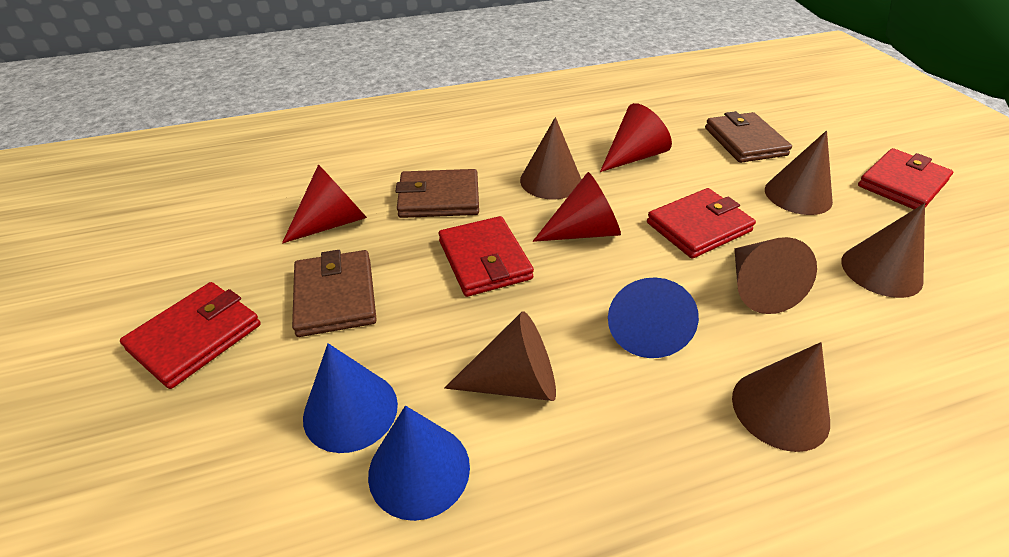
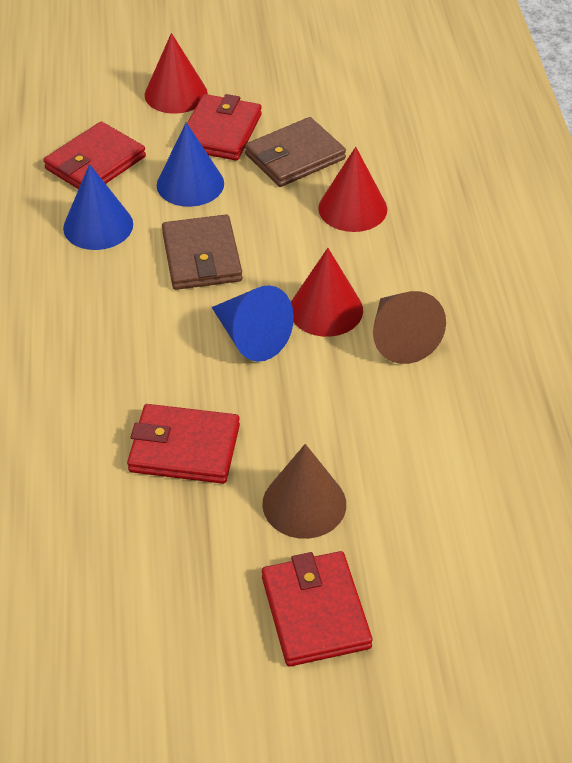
brown cone: [445,311,556,401] [520,117,582,200] [732,342,830,452] [735,237,817,314] [765,130,833,215] [841,203,925,298] = 6 -> [262,444,346,539] [373,291,446,364] = 2
brown wallet: [292,250,377,337] [395,169,479,218] [705,111,792,163] = 3 -> [162,215,242,290] [245,117,346,187] = 2

